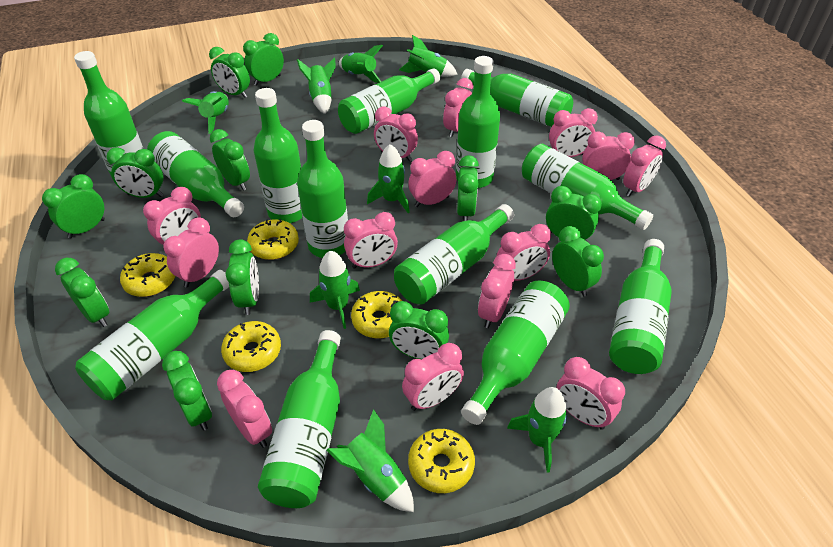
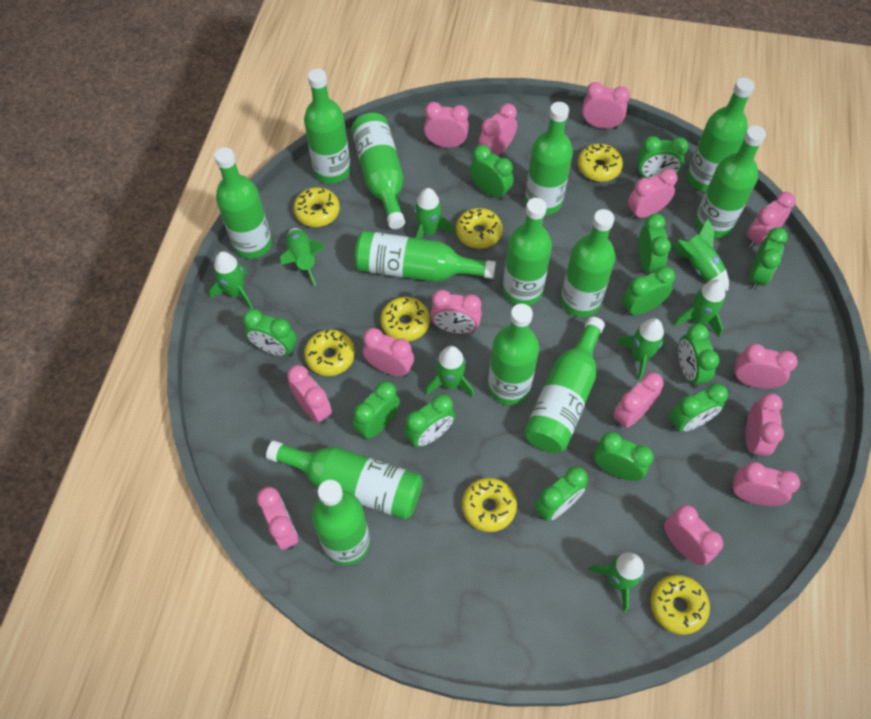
yellow donut: [120,253,175,297] [221,321,281,372] [247,219,299,260] [351,291,402,338] [408,429,475,493] = 5 -> [293,187,340,227] [304,330,355,376] [381,297,430,342] [456,208,503,249] [462,478,517,532] [578,144,623,182] [650,575,710,635] = 7

